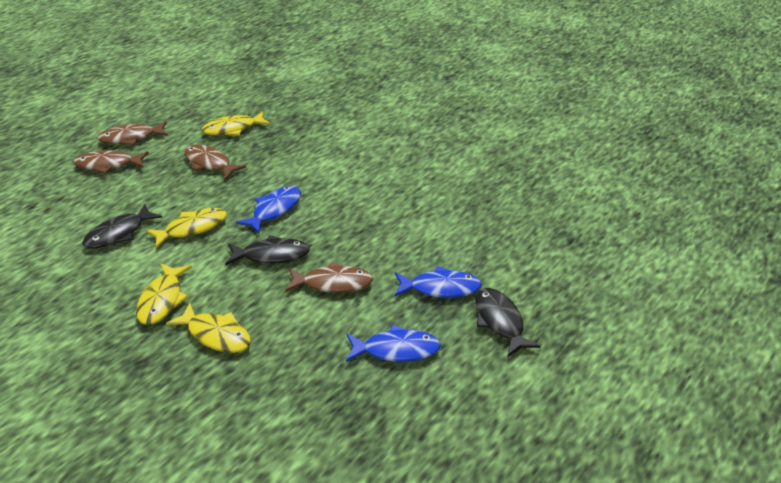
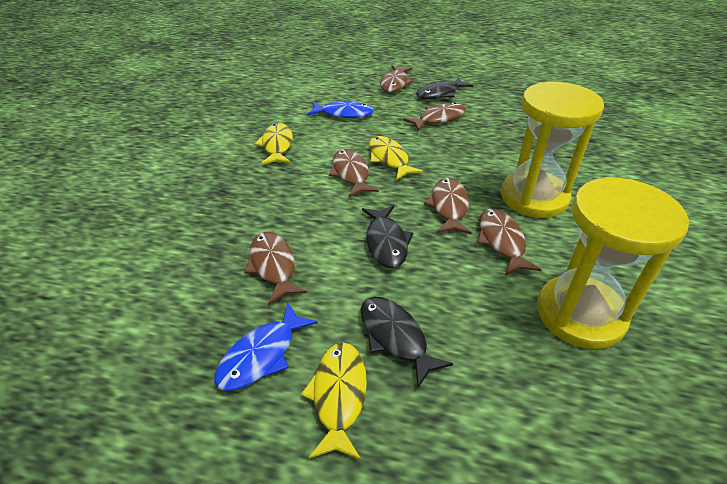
blue fish: [236,186,301,233] [346,325,441,362] [394,266,482,298] = 3 -> [214,302,318,391] [307,100,374,118] = 2
brown fish: [74,150,149,174] [97,121,168,145] [184,145,246,180] [285,262,373,293] = 4 -> [244,232,307,305] [329,149,379,198] [380,65,413,92] [403,102,466,131] [424,178,472,234] [477,208,542,275] = 6
yellow fish: [136,263,192,325] [146,208,227,248] [166,303,251,353] [202,111,271,135] = 4 -> [255,123,293,165] [301,342,367,460] [369,136,423,180] = 3
yellow hourglass: none = 0 -> [501,82,604,218] [537,177,689,349] = 2

